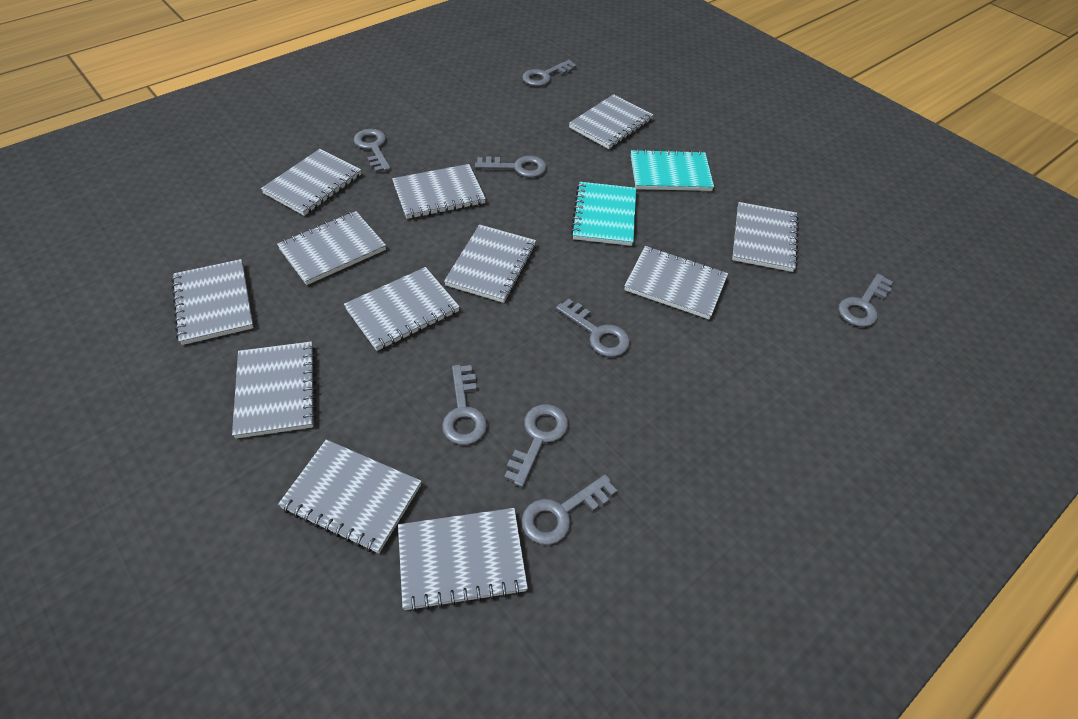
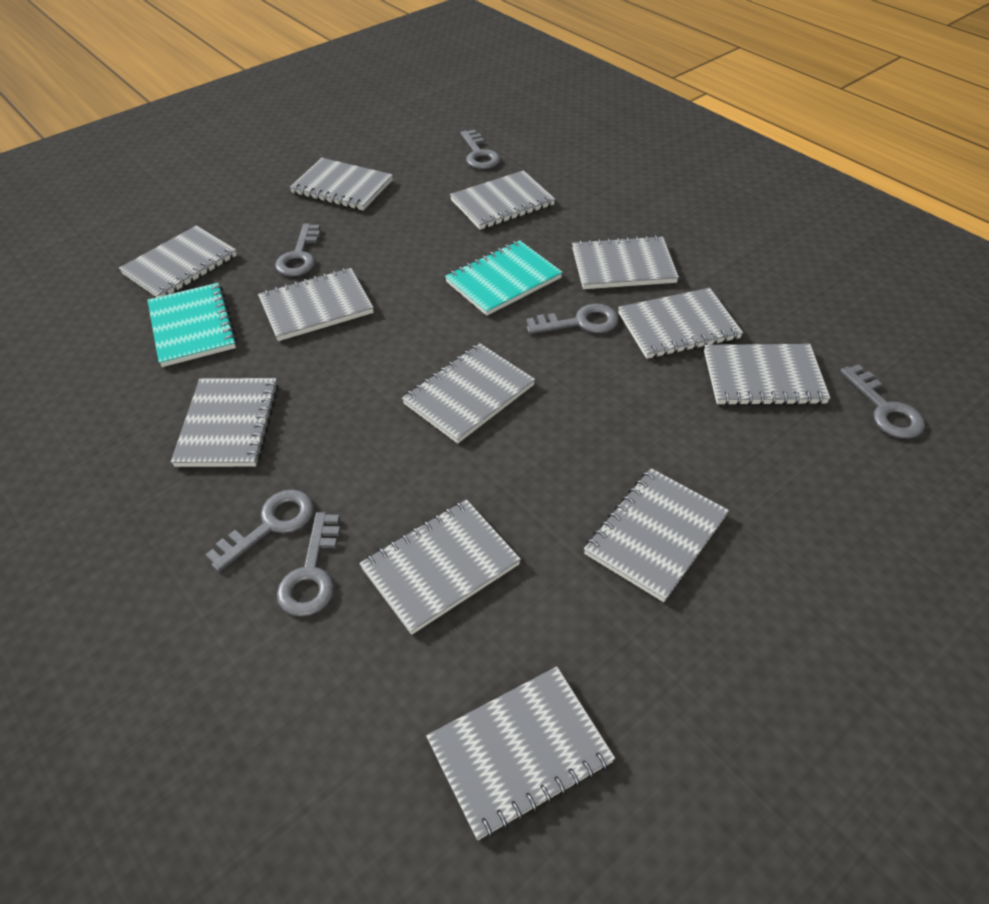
grey key: [354,129,391,173] [442,365,487,445] [475,156,547,178] [504,404,568,487] [521,474,617,545] [522,60,577,86] [556,299,630,357] [838,274,893,327] = 8 -> [205,489,314,572] [275,224,321,277] [277,512,340,617] [461,130,500,169] [526,303,619,334] [840,364,925,439] = 6

